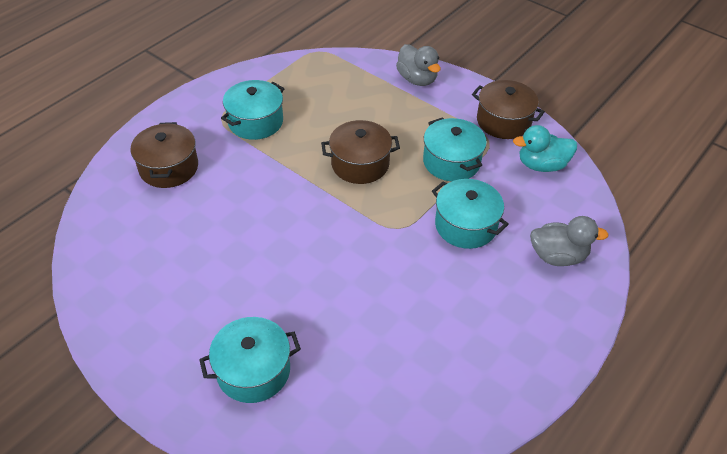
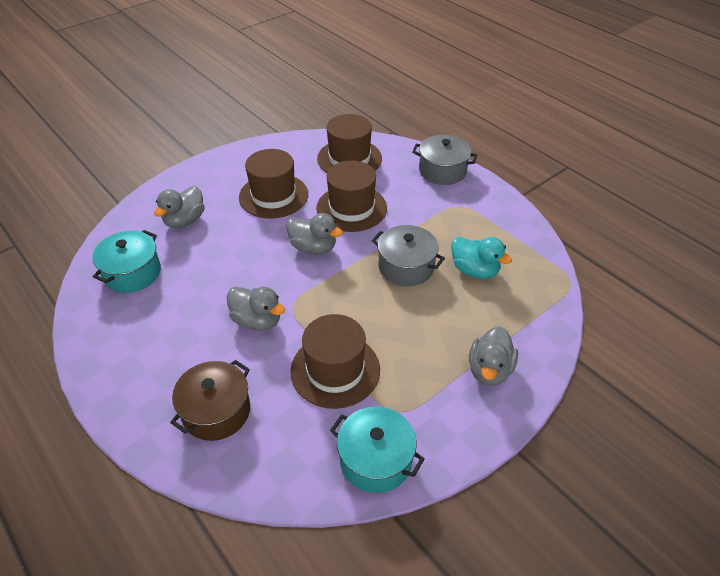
brown hat: none = 0 -> [239,149,308,219] [290,314,380,409] [316,161,387,232] [317,114,382,173] = 4
brown pot: [130,122,198,188] [321,120,400,184] [472,80,545,139] = 3 -> [170,360,250,441] = 1
grey duck: [396,44,441,86] [530,216,609,266] = 2 -> [154,186,205,228] [227,287,285,331] [286,213,343,255] [469,327,518,386] = 4
grey pot: none = 0 -> [372,225,445,286] [412,135,477,185] = 2
turquoise pot: [199,317,301,403] [221,80,284,140] [423,117,487,181] [432,179,509,249] = 4 -> [92,230,161,293] [330,407,425,493] = 2

